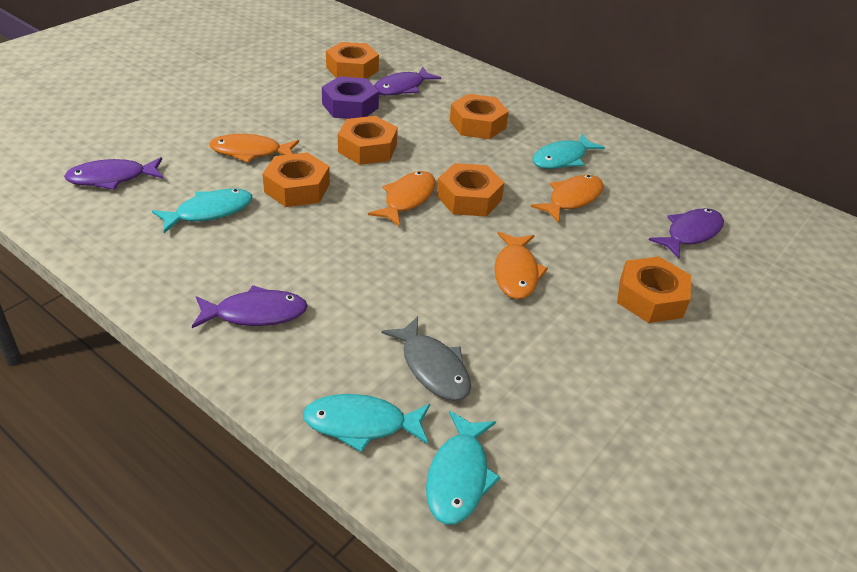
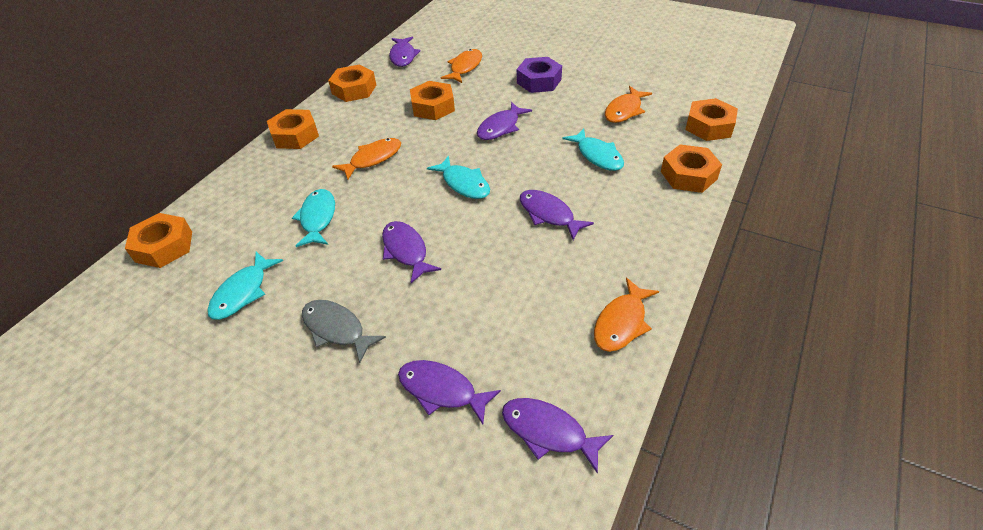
purple fish: [64,157,164,190] [192,285,308,328] [374,67,441,96] [649,208,724,259] = 4 -> [382,221,441,283] [389,36,421,67] [398,360,501,424] [477,102,532,140] [502,398,613,474] [520,190,594,240] = 6

